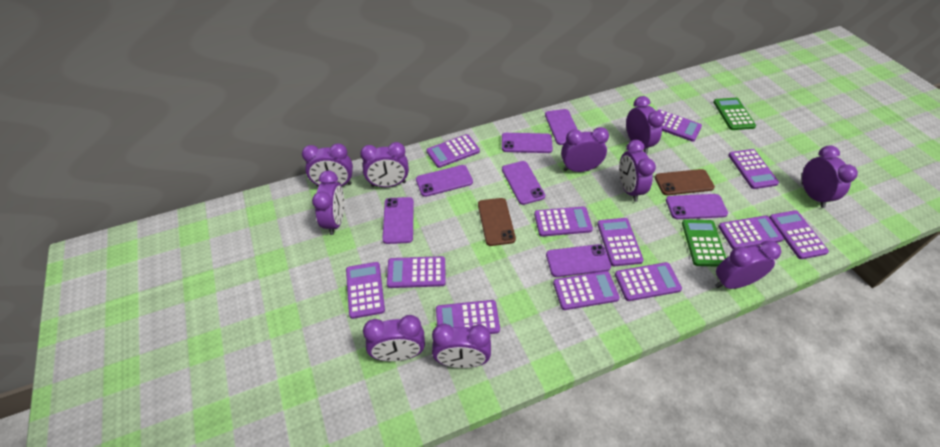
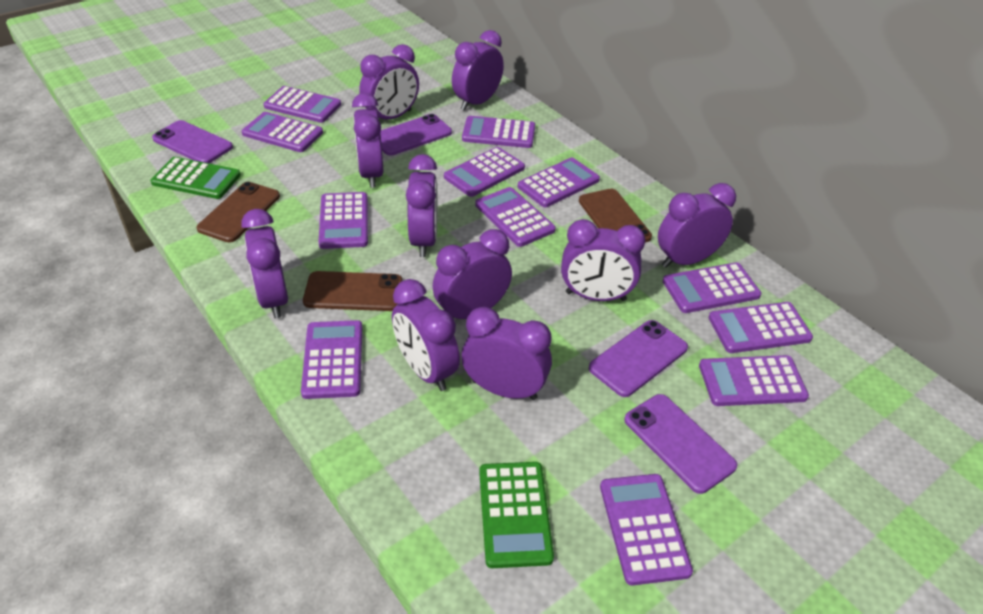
brown phone: [478,198,516,246] [655,169,715,195] = 2 -> [197,182,280,242] [303,271,402,311] [579,189,652,243] = 3
purple phone: [382,197,414,244] [416,165,473,197] [502,133,553,153] [502,161,545,205] [545,109,578,145] [546,244,611,277] [666,194,728,219] = 7 -> [152,120,233,163] [380,114,452,155] [589,320,688,397] [624,394,737,494] = 4

